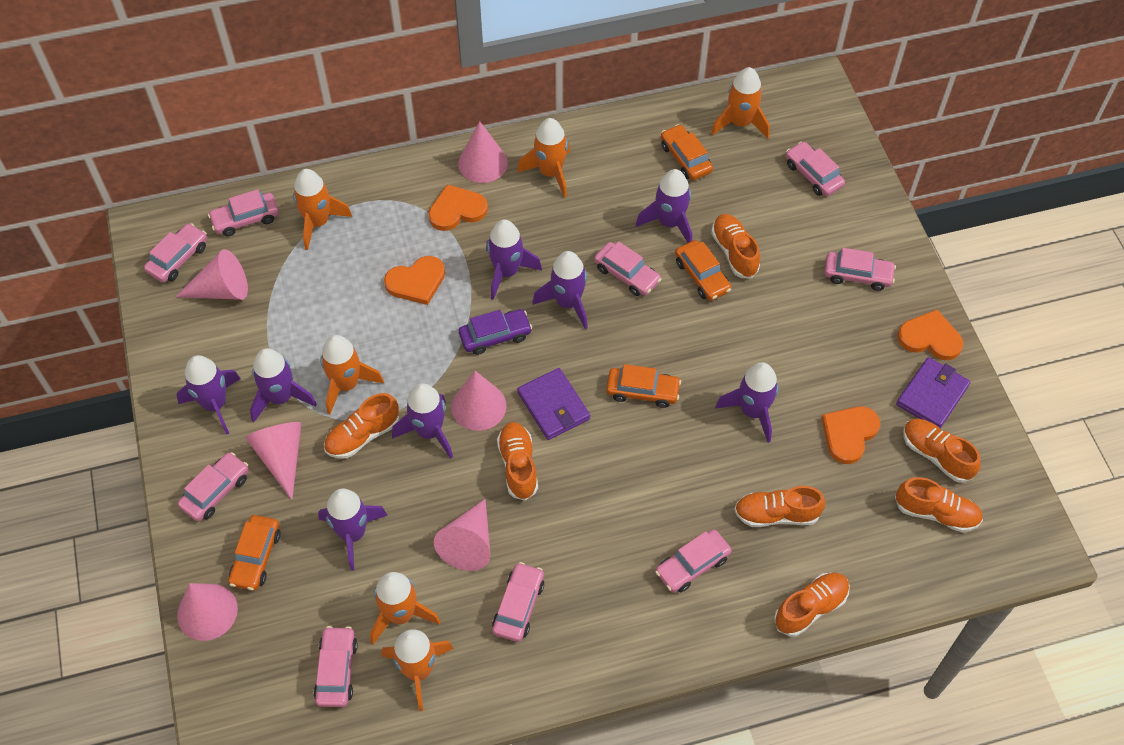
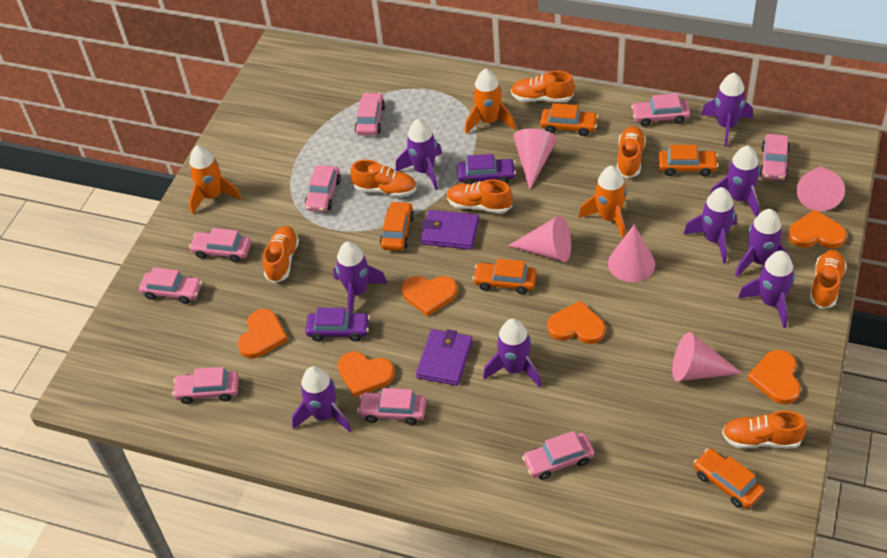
orange car: [228,515,281,591] [606,364,681,408] [661,124,713,180] [675,240,731,301] = 4 -> [380,201,414,251] [472,259,537,295] [540,103,598,136] [658,145,719,177] [694,448,764,508] = 5
orange heart: [384,256,445,305] [428,184,488,231] [821,406,880,464] [898,310,963,360] = 4 -> [238,309,288,358] [337,351,395,397] [401,276,458,317] [547,300,605,344] [747,350,801,404] [788,210,846,249] = 6
orange rocket: [293,169,352,250] [320,335,384,415] [370,572,441,644] [382,629,454,711] [517,118,570,198] [711,67,770,138] = 6 -> [189,145,241,215] [465,69,515,134] [578,166,627,238] = 3
pink cone: [175,249,248,300] [177,583,238,641] [245,422,302,500] [434,499,490,571] [451,371,507,431] [458,121,508,183] = 6 -> [508,216,571,262] [513,129,557,190] [608,225,655,282] [672,332,743,381] [797,166,845,211] = 5
purple car: [459,309,532,355] = 1 -> [305,308,370,342] [457,154,516,184] = 2
purple rocket: [177,355,241,435] [250,348,317,422] [318,489,388,571] [392,383,453,459] [486,220,542,300] [532,251,588,329] [636,169,692,243] [715,362,779,443] = 8 -> [292,366,352,432] [333,241,387,313] [396,119,442,190] [483,319,542,387] [683,187,737,264] [701,73,753,147] [709,146,760,217] [735,209,792,277] [738,251,795,328] = 9

